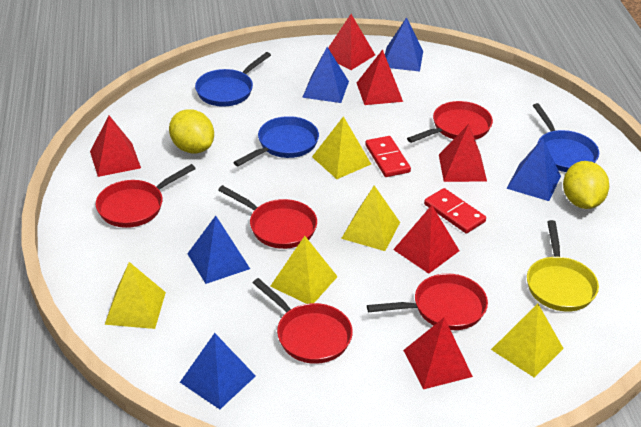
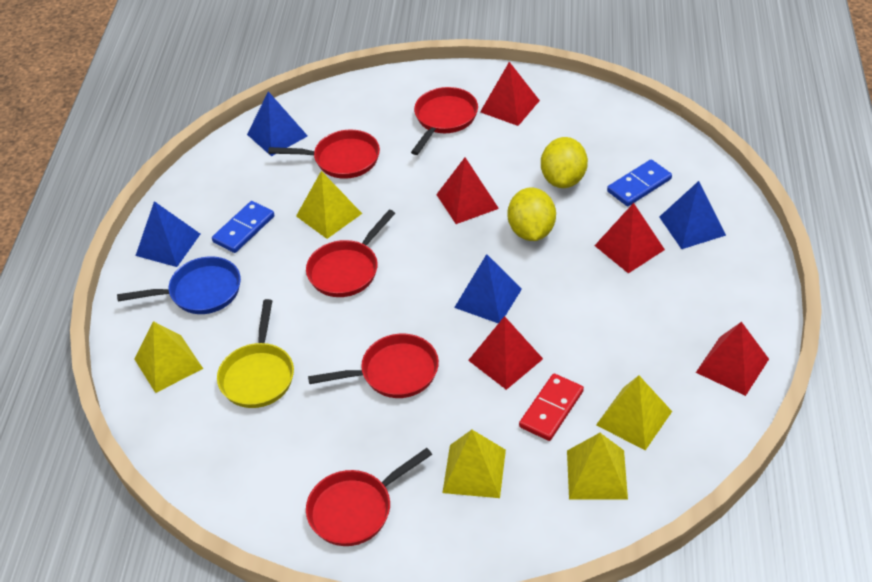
blue domino: none = 0 -> [212,201,275,253] [607,159,672,206] = 2
blue pan: [195,52,271,107] [233,116,319,166] [533,103,599,172] = 3 -> [117,256,241,314] = 1
blue pyramid: [180,333,256,409] [187,216,250,284] [302,47,349,103] [385,17,423,72] [506,138,561,201] = 5 -> [135,201,200,267] [247,91,308,157] [454,254,522,323] [659,181,726,249] = 4
red domino: [365,136,411,177] [424,188,486,233] = 2 -> [519,374,584,441] = 1
red pyramid: [90,116,141,177] [328,14,375,70] [357,49,403,105] [393,205,459,274] [403,317,473,389] [439,124,487,182] = 6 -> [436,157,499,224] [468,316,543,390] [480,62,540,126] [594,203,665,273] [696,322,769,396] = 5

